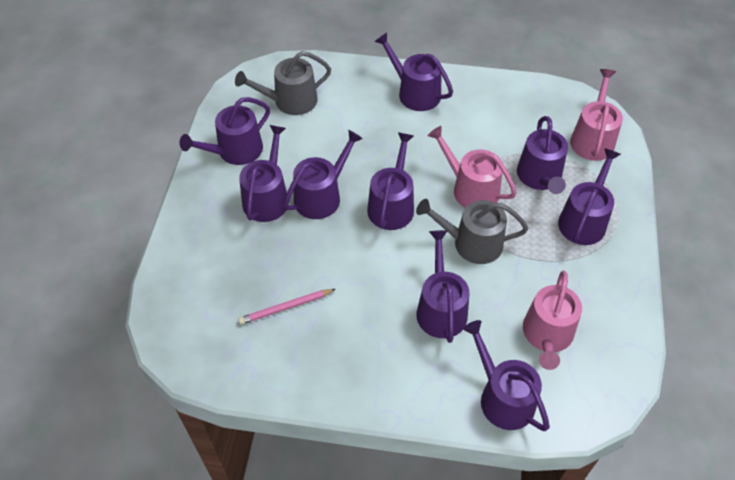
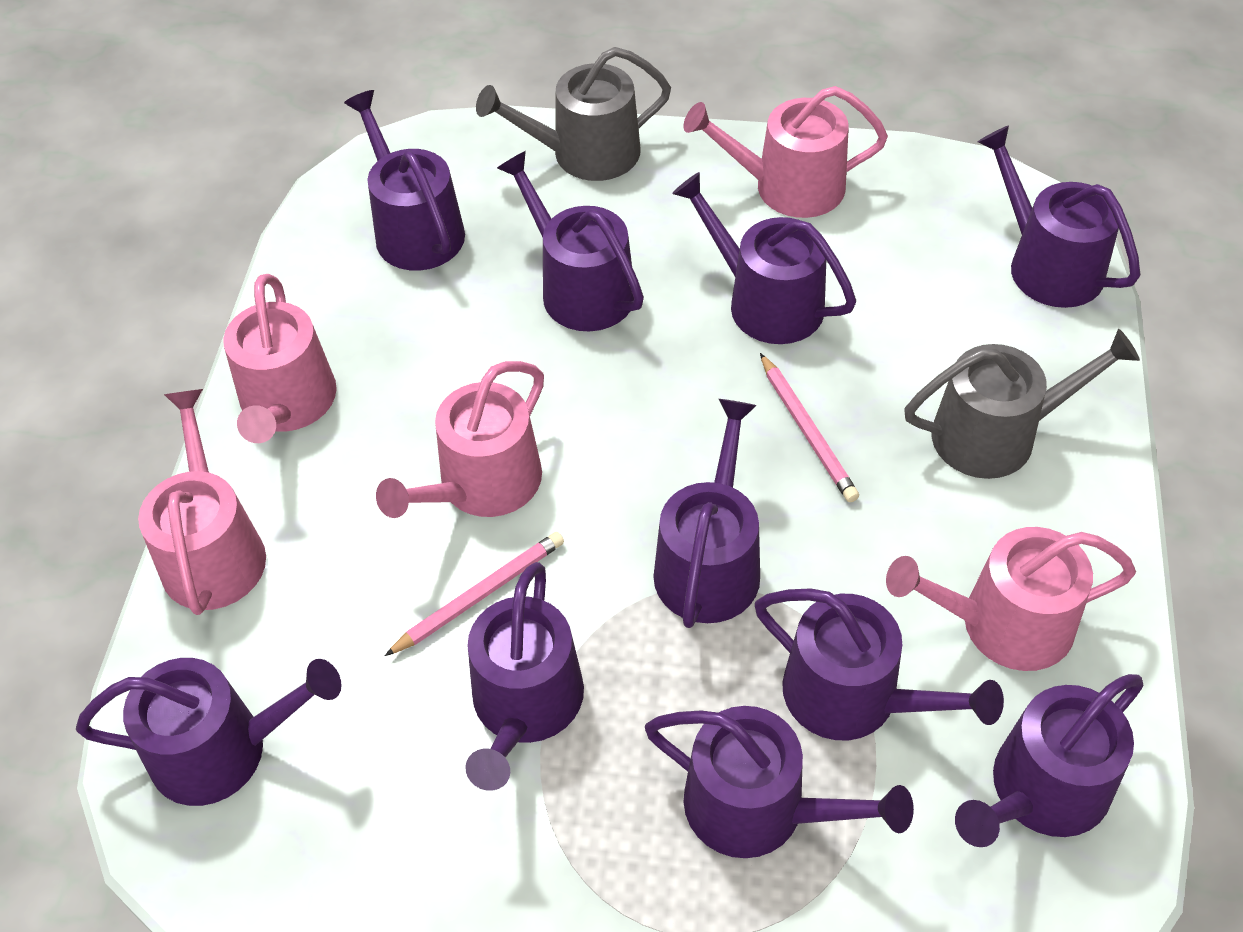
pink pencil: [238,289,336,325] = 1 -> [385,532,564,656] [760,353,859,502] = 2
pink watering can: [428,126,517,208] [523,270,582,370] [570,69,623,161] = 3 -> [138,389,266,615] [223,274,337,443] [376,361,544,518] [683,86,888,218] [886,527,1136,671] = 5
purple watering can: [180,97,270,165] [239,125,289,222] [283,130,363,219] [367,133,414,230] [375,33,453,111] [417,230,469,343] [463,320,550,431] [517,116,568,194] [558,148,621,245] = 9 -> [76,658,342,806] [344,90,465,271] [465,562,584,791] [497,151,644,331] [645,706,914,858] [653,399,760,628] [672,172,856,344] [755,588,1004,740] [955,674,1143,847] [978,125,1140,308] = 10

